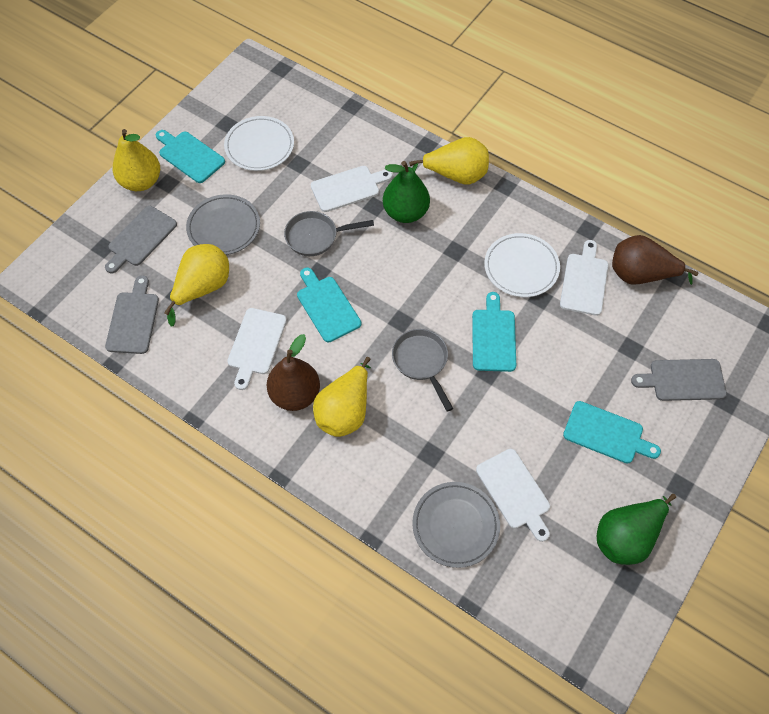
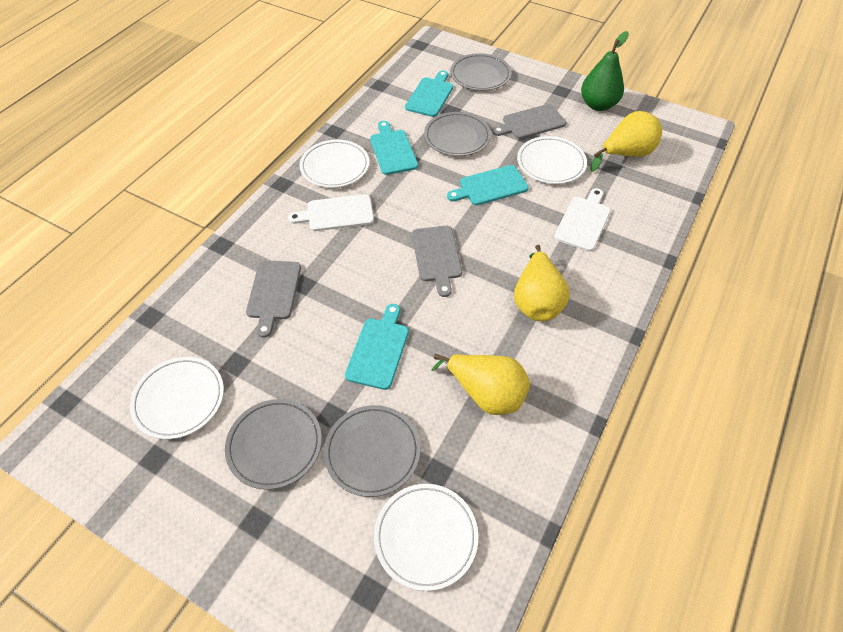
brown pear: [267,334,320,411] [612,235,698,285] = 2 -> none = 0
green pear: [383,161,430,223] [597,494,676,565] = 2 -> [581,31,629,111] = 1
grey pan: [284,211,374,256] [392,329,453,412] = 2 -> none = 0
grey plate: [186,194,260,255] [412,482,500,568] = 2 -> [225,399,322,490] [324,405,420,497] [424,112,491,156] [450,53,512,91] = 4
white cutting board: [227,308,287,390] [311,166,392,212] [476,449,550,542] [560,240,608,316] = 4 -> [288,194,374,231] [554,188,611,251] = 2
white plate: [224,116,294,171] [484,233,560,297] = 2 -> [130,357,224,439] [300,140,369,188] [374,484,479,591] [517,136,587,184] = 4
yellow pear: [113,129,160,191] [164,244,229,327] [313,357,371,437] [409,137,489,185] = 4 -> [431,354,530,415] [514,245,570,321] [590,111,662,172] = 3

